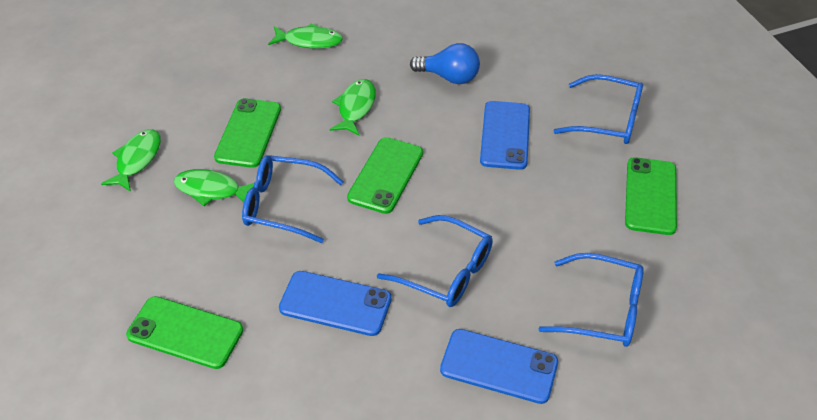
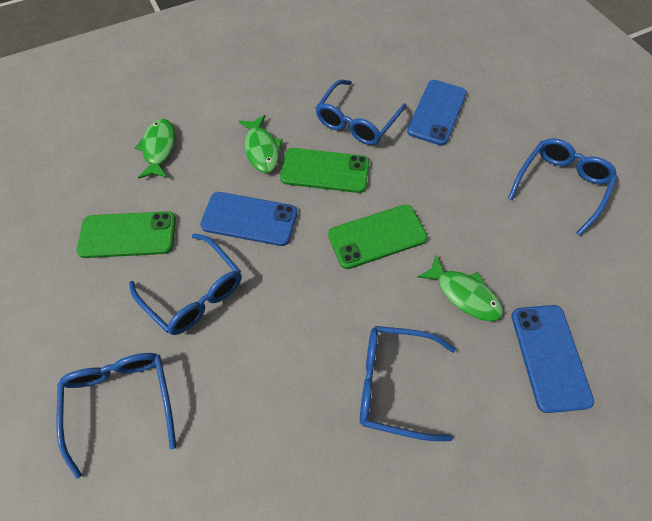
blue glasses: [242,155,344,243] [377,215,493,307] [539,253,644,347] [554,74,643,144] = 4 -> [57,353,176,479] [129,233,242,335] [316,80,407,145] [360,326,456,441] [508,138,617,236] = 5
blue light bulb: [410,43,480,84] = 1 -> none = 0
green fish: [101,129,161,192] [174,169,254,206] [268,23,343,49] [330,79,376,135] = 4 -> [135,119,175,179] [238,115,283,173] [417,255,503,322] = 3
green phone: [126,296,243,369] [214,98,281,168] [347,137,423,214] [625,157,677,235] = 4 -> [77,211,176,258] [280,148,369,193] [328,205,428,269] = 3

